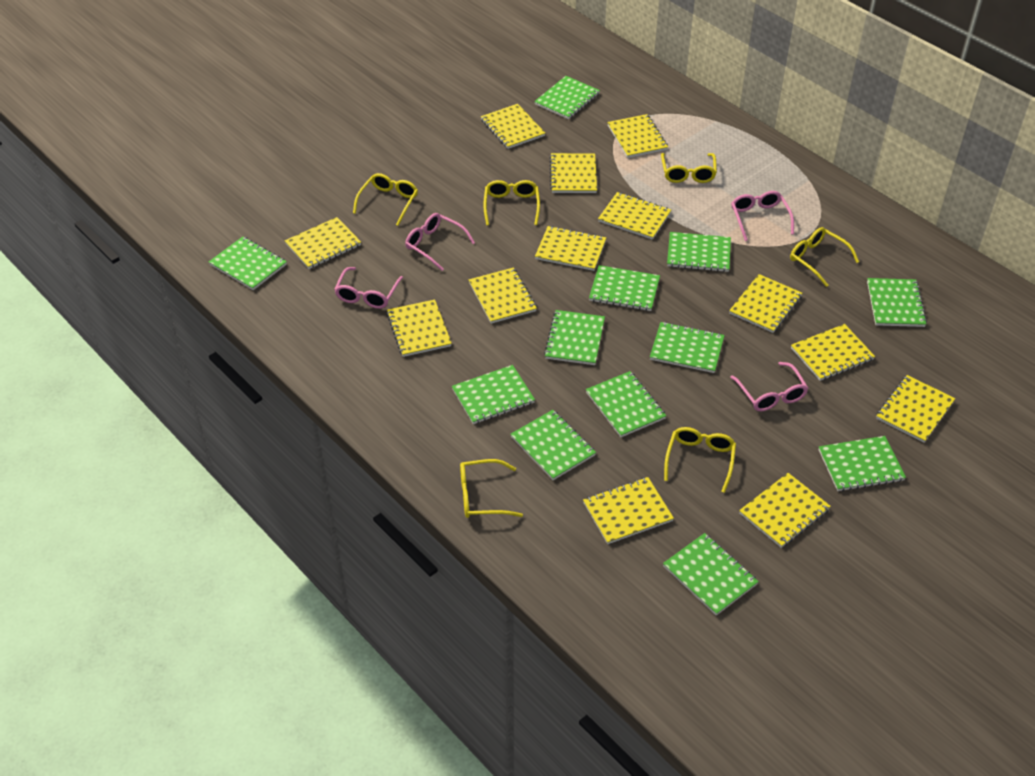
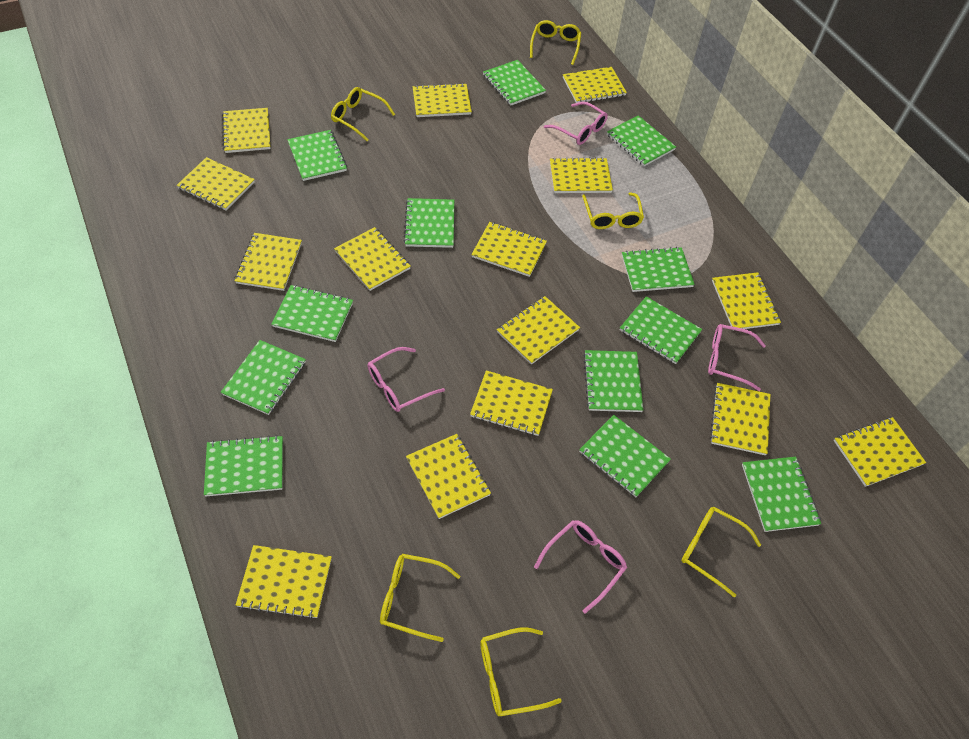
yellow notebook: [285,217,361,269] [387,299,452,357] [469,267,537,324] [481,104,545,149] [535,226,606,271] [550,153,597,193] [583,477,674,544] [598,192,671,240] [607,114,668,158] [729,274,802,333] [739,473,831,548] [791,324,875,381] [876,375,955,443] = 13 -> [177,157,255,210] [222,108,271,153] [235,233,302,291] [236,545,332,619] [334,227,411,291] [406,434,491,519] [413,83,472,117] [470,370,553,436] [471,222,547,277] [497,296,580,365] [550,157,613,193] [563,67,627,103] [710,383,770,455] [712,272,781,331] [834,417,926,487] = 15

